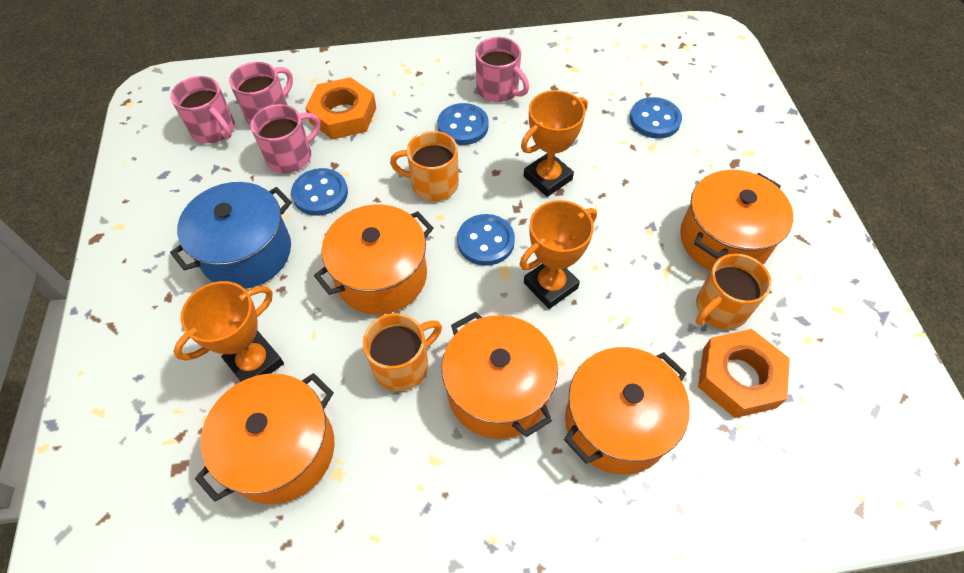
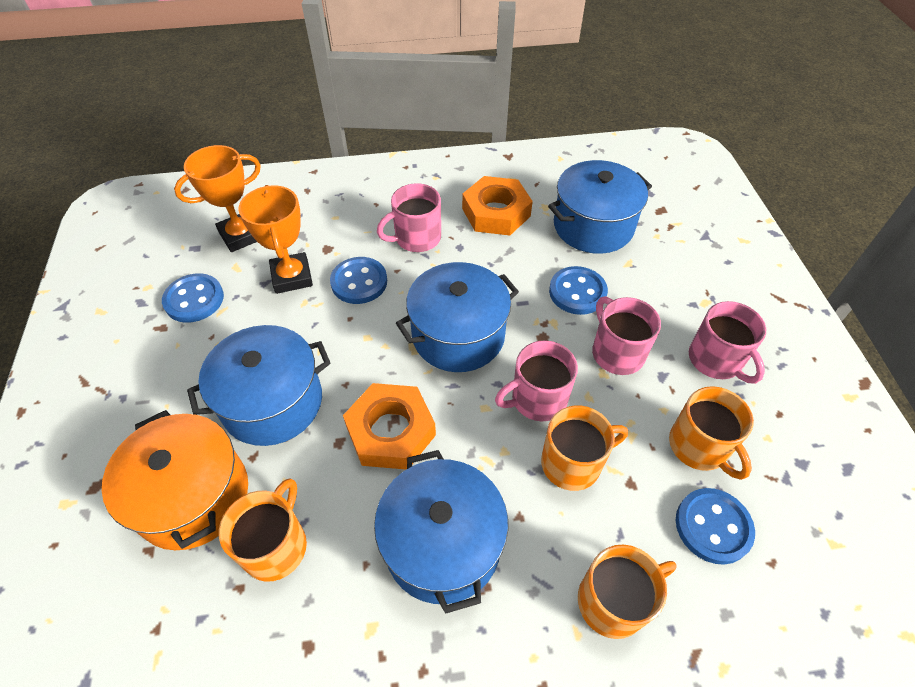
blue pot: [170,182,292,289] = 1 -> [187,325,331,446] [374,450,508,614] [396,262,519,372] [548,160,652,254] = 4
orange mug: [363,313,442,392] [390,131,459,201] [696,253,772,329] = 3 -> [219,478,307,582] [541,405,628,491] [578,545,677,639] [669,386,754,480] = 4
orange pot: [195,373,334,504] [314,205,434,314] [442,312,558,439] [564,347,690,475] [680,170,793,271] = 5 -> [102,410,248,550] = 1
orange trophy: [174,281,284,382] [520,200,597,309] [521,90,588,197] = 3 -> [174,145,261,252] [238,185,313,294] = 2

